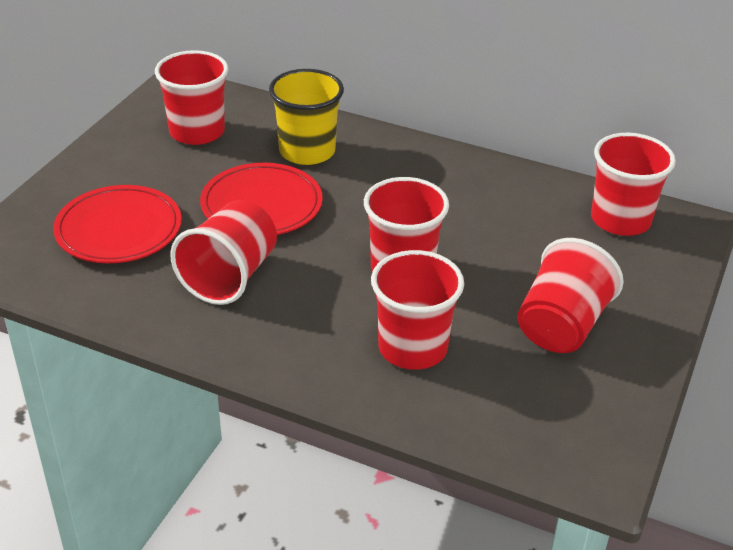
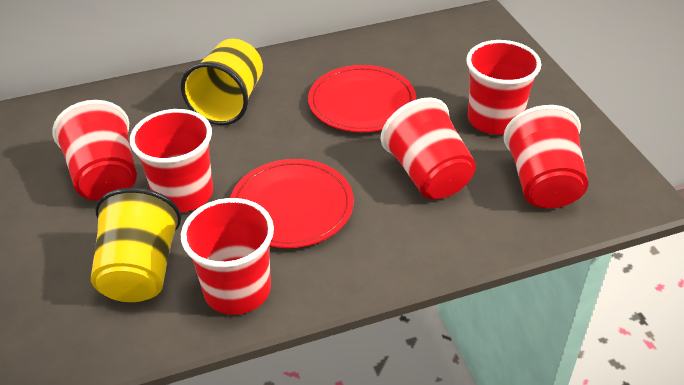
yellow cup: [269,69,344,165] = 1 -> [91,188,181,302] [181,39,263,125] = 2

